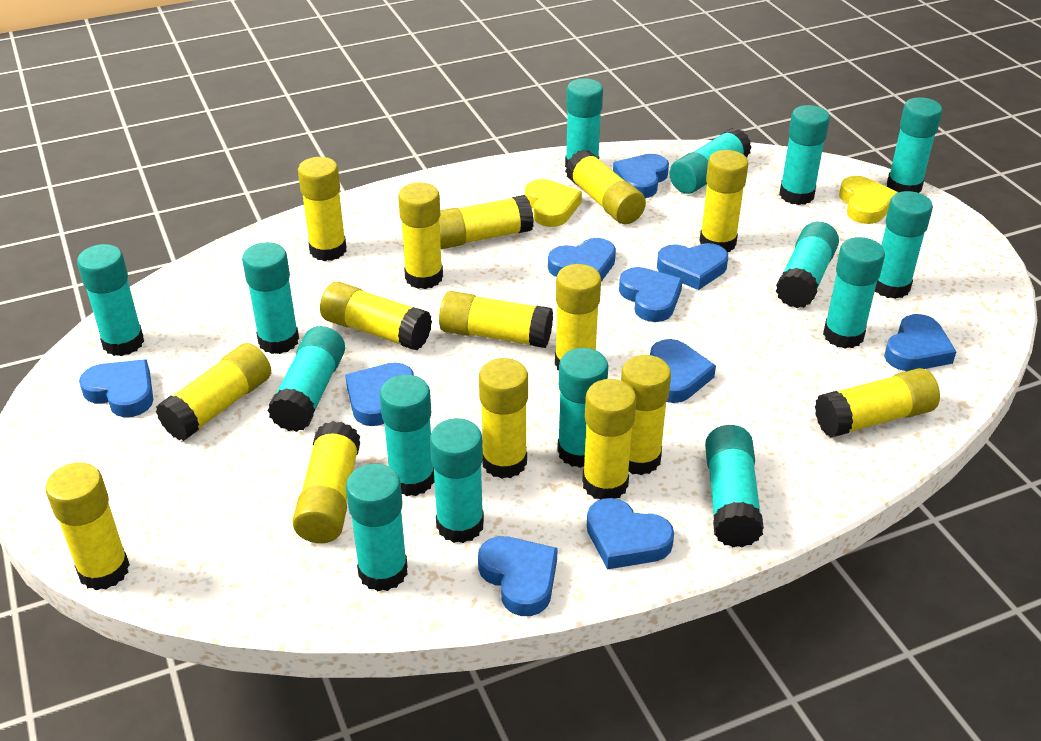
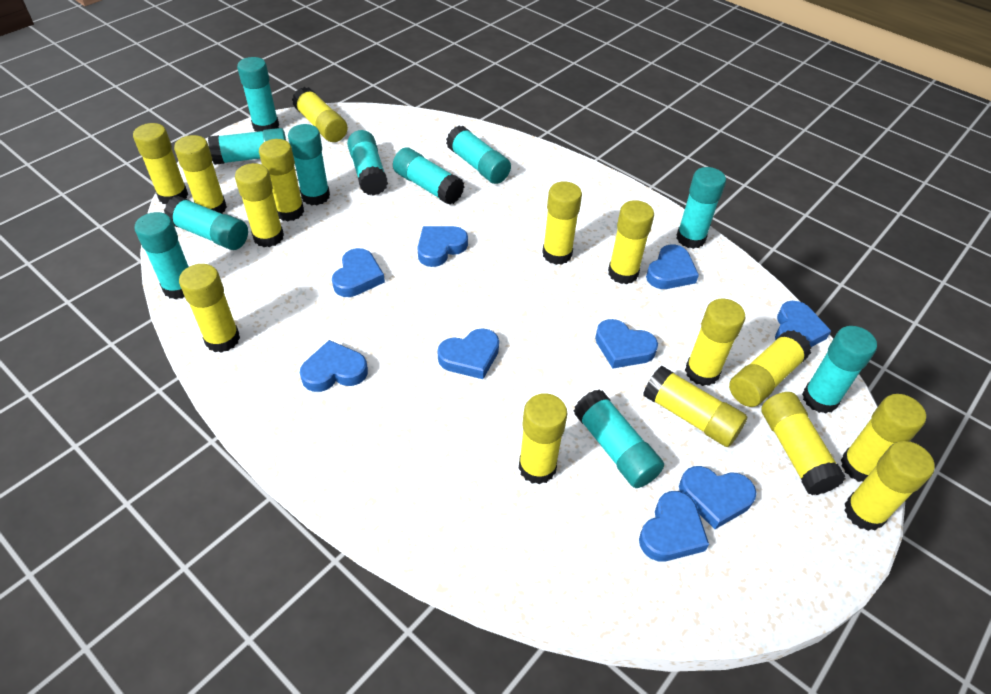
blue heart: [79,359,153,417] [345,362,414,426] [478,536,558,616] [548,238,616,282] [587,498,674,569] [613,154,669,198] [619,267,683,322] [650,339,716,403] [657,243,728,290] [884,314,956,371] = 10 -> [300,340,368,392] [332,248,385,297] [417,226,468,267] [437,328,499,379] [595,319,658,369] [639,491,709,561] [646,244,699,289] [679,466,757,529] [775,301,831,347] = 9
turquoise glue stick: [77,244,144,356] [242,242,299,354] [267,326,345,432] [346,464,408,591] [379,375,435,496] [430,418,484,543] [557,348,608,468] [565,78,603,167] [669,128,752,194] [705,425,764,547] [776,222,839,308] [779,105,830,205] [823,237,885,349] [875,191,933,299] [887,97,942,193] = 15 -> [134,212,189,299] [164,196,248,250] [208,128,286,165] [237,57,279,132] [288,124,330,205] [347,130,388,196] [393,147,464,205] [446,125,511,184] [574,389,664,488] [676,167,726,249] [802,326,877,414] = 11
yellow heart: [525,179,582,227] [839,176,898,224] = 2 -> none = 0

